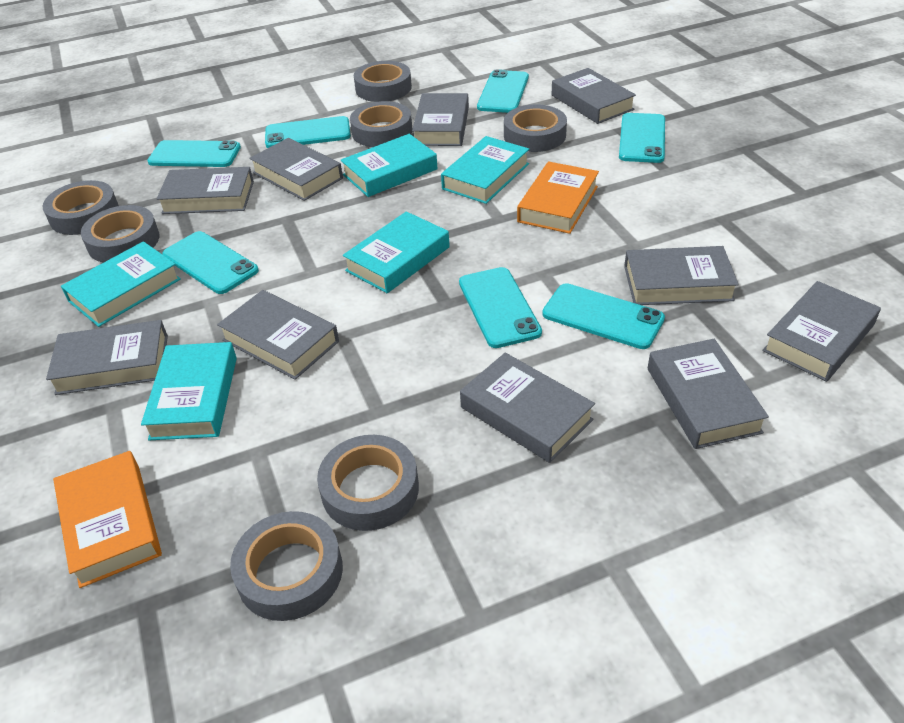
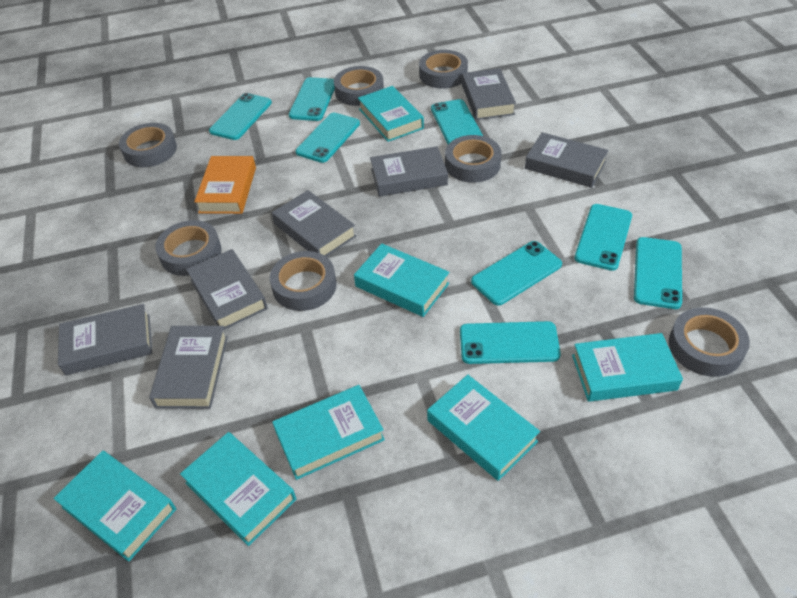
grey book: [46,320,168,395] [156,167,254,214] [217,290,339,380] [249,138,343,201] [412,93,469,146] [460,353,595,463] [551,68,636,124] [624,246,739,305] [648,339,769,449] [762,281,881,382] = 10 -> [58,304,152,375] [149,326,228,409] [186,249,268,330] [272,190,356,257] [370,146,448,197] [462,68,516,120] [525,132,608,188] = 7
orange book: [53,451,162,588] [517,161,599,234] = 2 -> [194,156,256,214] = 1
turquoise book: [61,241,181,327] [141,342,237,440] [341,134,438,197] [343,211,450,293] [441,136,529,204] = 5 -> [53,451,176,562] [180,432,296,546] [272,385,385,480] [354,243,449,317] [358,86,424,142] [427,375,540,481] [572,333,683,402] = 7
turquoise phone: [147,140,241,167] [163,231,259,294] [265,116,351,148] [459,267,542,348] [477,69,529,113] [542,283,665,349] [619,113,665,163] = 7 -> [209,93,272,140] [289,77,335,121] [296,113,360,163] [431,99,483,144] [460,321,561,364] [471,241,562,305] [574,204,632,271] [634,237,682,309] = 8

